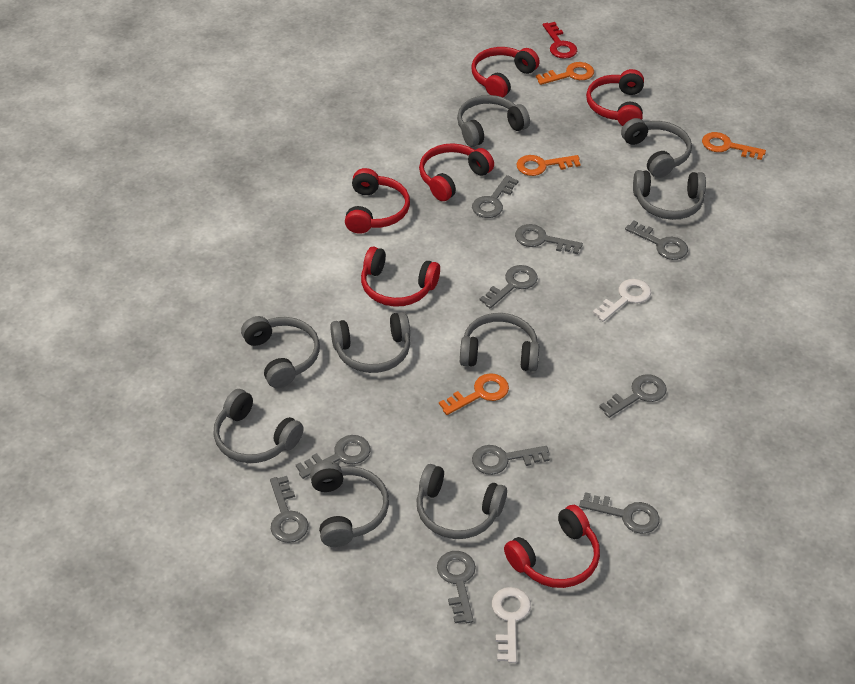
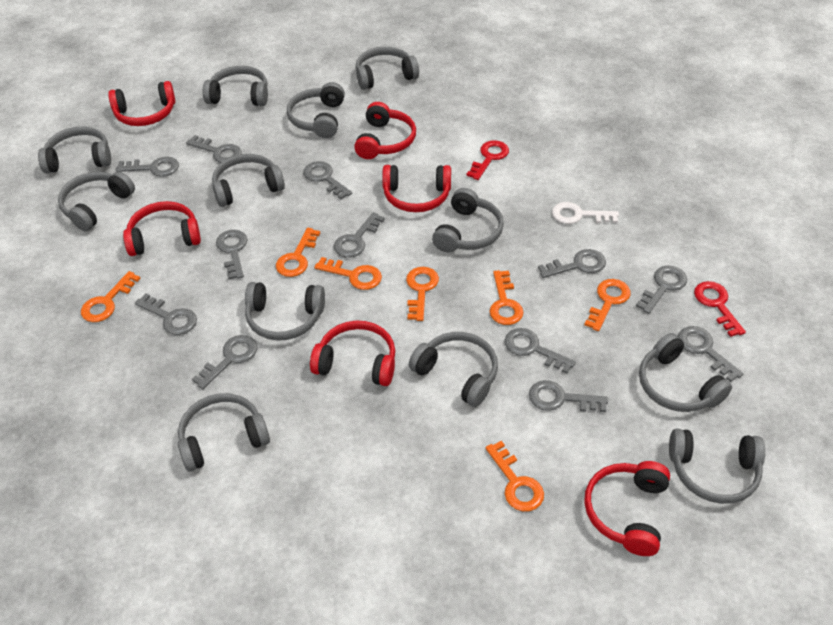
grey headphones: [213,389,304,463] [241,316,320,388] [310,462,389,547] [330,312,410,373] [417,464,507,539] [457,95,530,147] [460,313,539,372] [621,118,692,178] [633,170,706,220] = 9 -> [38,127,111,174] [58,171,135,231] [178,393,270,471] [203,66,268,106] [212,154,285,207] [245,282,325,341] [287,82,345,138] [356,47,419,90] [409,332,498,407] [432,188,504,252] [639,333,732,412] [669,429,765,504] = 12
grey key: [270,476,309,543] [296,435,371,479] [437,551,476,623] [472,175,519,218] [472,445,550,475] [479,265,538,308] [515,224,583,254] [579,492,659,534] [599,374,667,418] [625,221,688,260] = 10 -> [116,157,179,177] [135,293,197,335] [186,135,242,163] [192,335,258,389] [216,230,247,280] [304,161,352,199] [334,212,385,258] [504,328,576,374] [529,380,608,412] [538,249,606,278] [636,266,687,314] [678,326,743,382] = 12
orange key: [439,373,509,415] [516,155,581,176] [536,62,594,85] [702,132,766,160] = 4 -> [81,271,141,322] [276,228,320,277] [315,257,382,290] [406,267,439,321] [486,441,544,511] [490,270,524,325] [584,279,631,331] = 7
red key: [543,22,577,59] = 1 -> [466,140,509,180] [694,281,746,337] = 2
white key: [492,587,531,663] [593,279,651,322] = 2 -> [552,202,619,224] = 1

